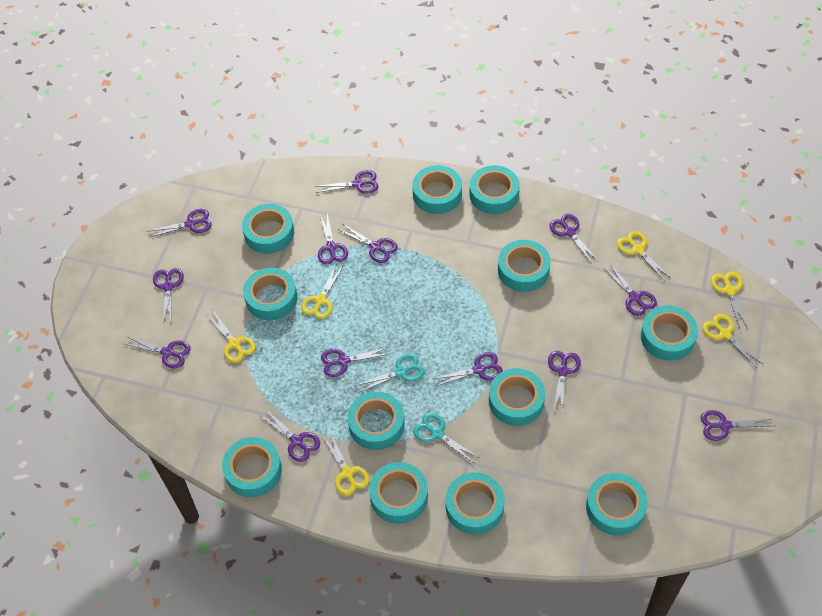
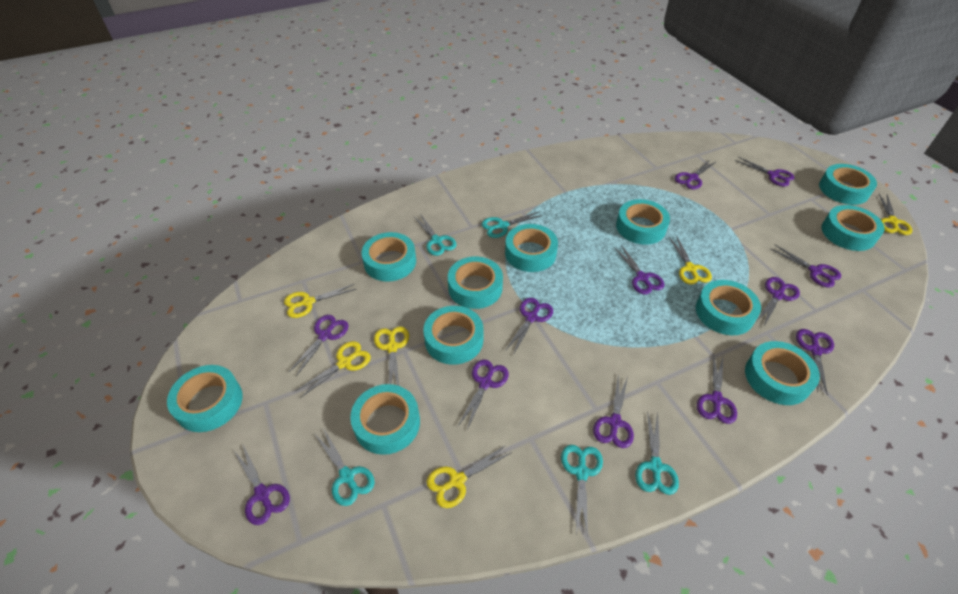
purple scissors: [125,337,191,369] [148,209,212,238] [153,268,184,324] [261,409,320,462] [315,170,379,194] [318,214,348,265] [321,347,391,377] [338,224,398,263] [433,352,503,386] [548,351,581,410] [549,214,599,263] [603,263,657,316] [701,410,773,441] = 13 -> [234,445,290,525] [289,315,348,376] [458,360,509,430] [505,298,553,355] [593,374,634,448] [614,245,665,295] [674,160,717,189] [697,354,737,424] [735,157,794,186] [757,277,800,326] [771,245,841,288] [796,329,834,395] = 12
turquoise scissors: [355,353,425,393] [413,413,480,464] = 2 -> [316,428,375,506] [414,215,456,256] [481,212,543,238] [561,445,603,536] [635,411,679,495] = 5
turquoise tape: [222,437,282,497] [242,204,294,254] [243,268,297,320] [348,392,405,450] [369,462,428,524] [412,165,462,214] [445,472,505,535] [470,165,520,214] [489,368,545,426] [498,240,551,292] [586,473,648,535] [641,305,698,361] = 12 -> [167,365,243,432] [350,384,420,455] [361,232,416,282] [423,306,483,365] [448,256,503,309] [505,224,558,272] [616,199,670,245] [696,280,761,335] [745,341,820,405] [819,164,877,205] [821,205,884,251] = 11

